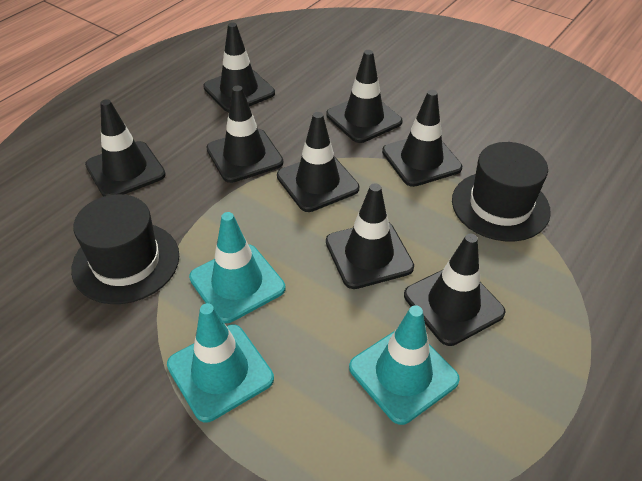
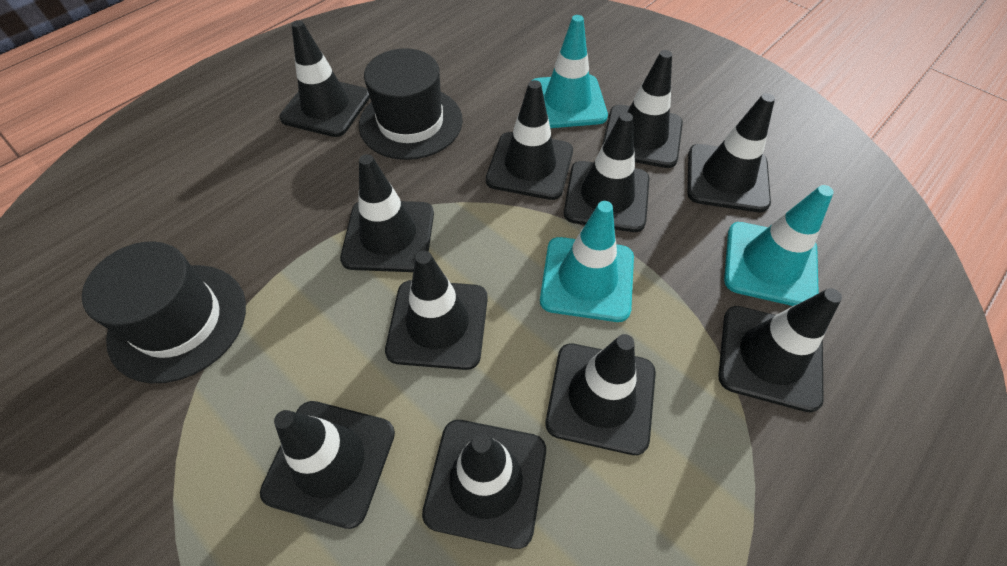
black traffic cone: [85,99,166,197] [203,22,275,112] [207,86,283,183] [277,112,359,212] [326,50,403,143] [326,183,414,289] [382,90,462,187] [404,234,506,346] = 8 -> [260,401,395,529] [279,20,370,137] [340,154,434,272] [385,251,488,370] [422,420,546,549] [486,80,573,200] [546,334,656,455] [564,112,650,232] [602,50,683,168] [687,93,775,212] [718,288,842,412] = 11

